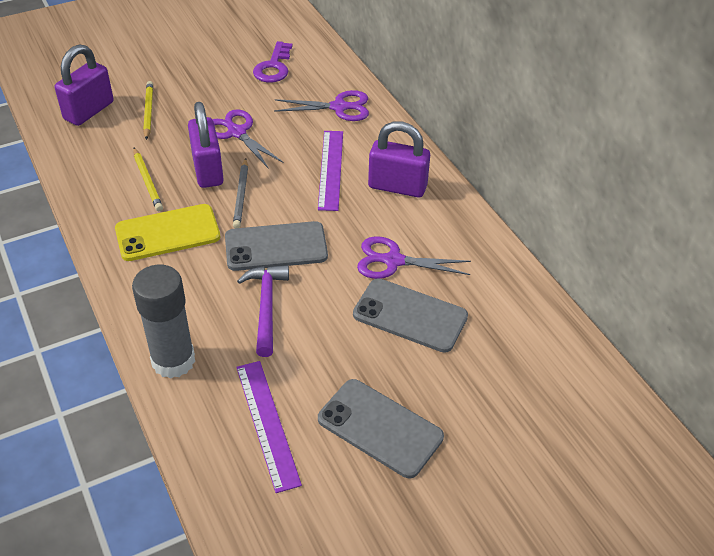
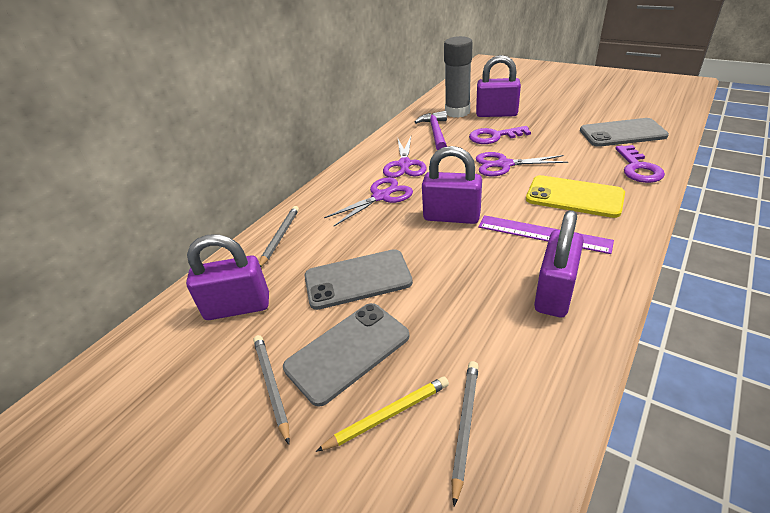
grey pencil: [233,158,248,228] = 1 -> [254,335,290,445] [259,206,299,267] [451,361,479,507] = 3
purple key: [253,41,293,83] = 1 -> [469,126,531,144] [615,145,665,183] = 2
purple padlock: [55,45,114,126] [188,102,224,188] [368,121,430,197] = 3 -> [186,235,269,320] [422,146,482,224] [476,55,521,117] [534,210,584,317] = 4
purple ruler: [236,361,302,493] [318,131,343,211] = 2 -> [478,215,614,254] = 1
yellow pencil: [133,148,163,211] [143,81,153,140] = 2 -> [316,376,449,452] = 1

